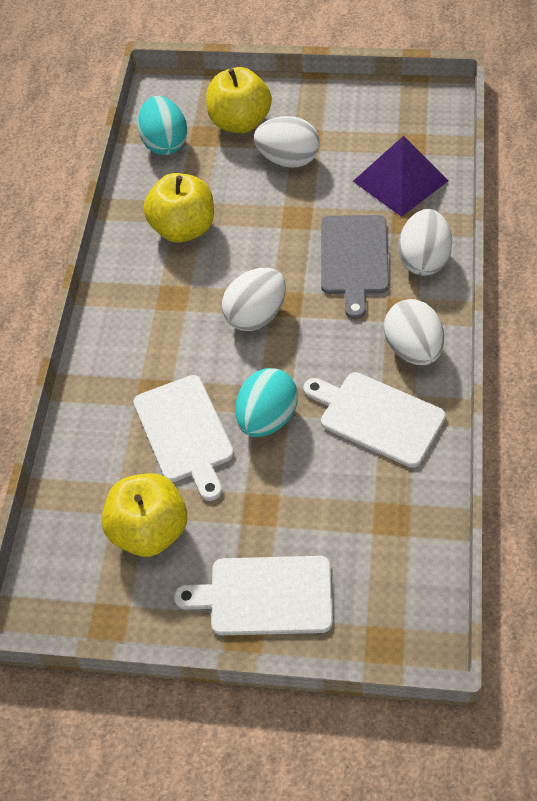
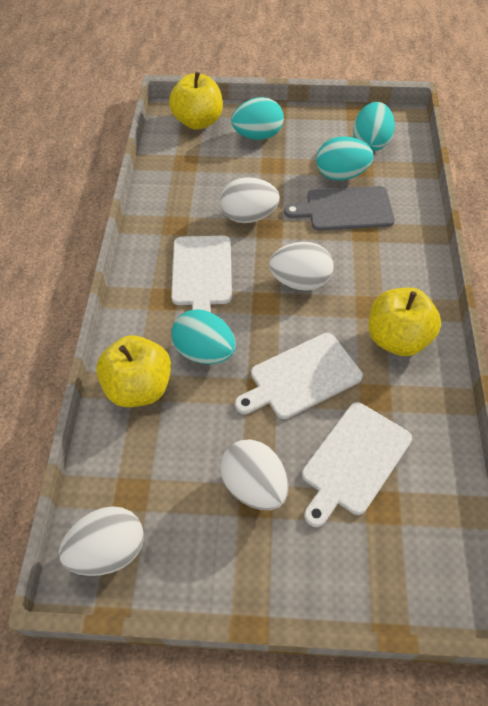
purple pyramid: [353,136,448,217] = 1 -> none = 0
turquoise egg: [137,96,187,155] [235,368,298,437] = 2 -> [171,309,236,364] [231,97,284,140] [316,136,374,181] [353,102,395,151] = 4

